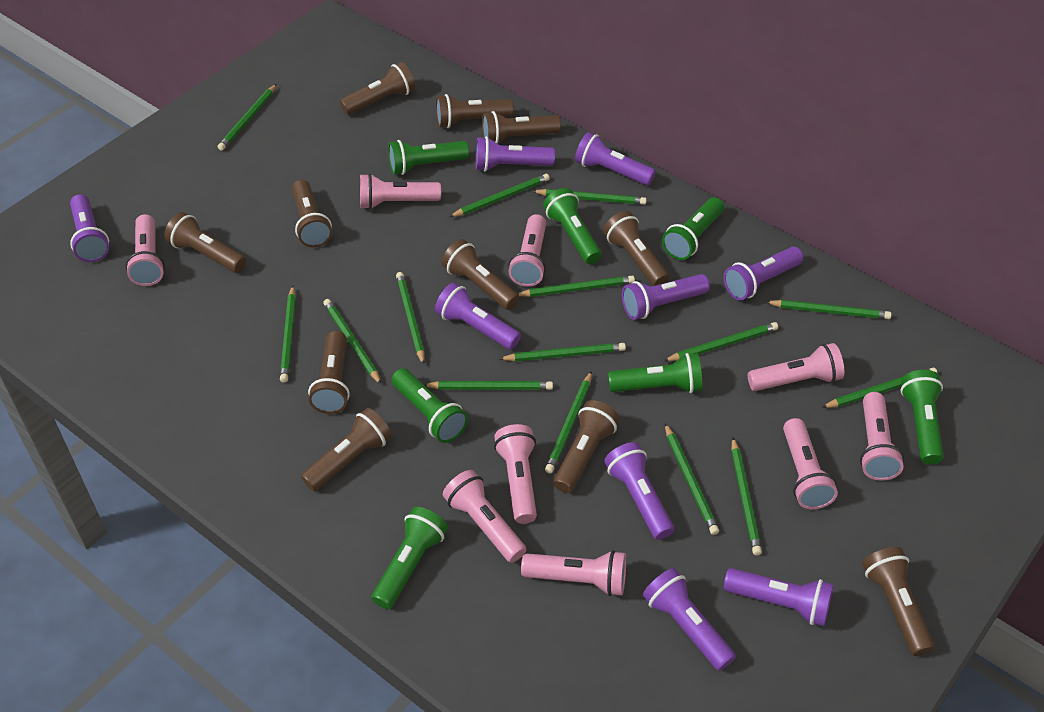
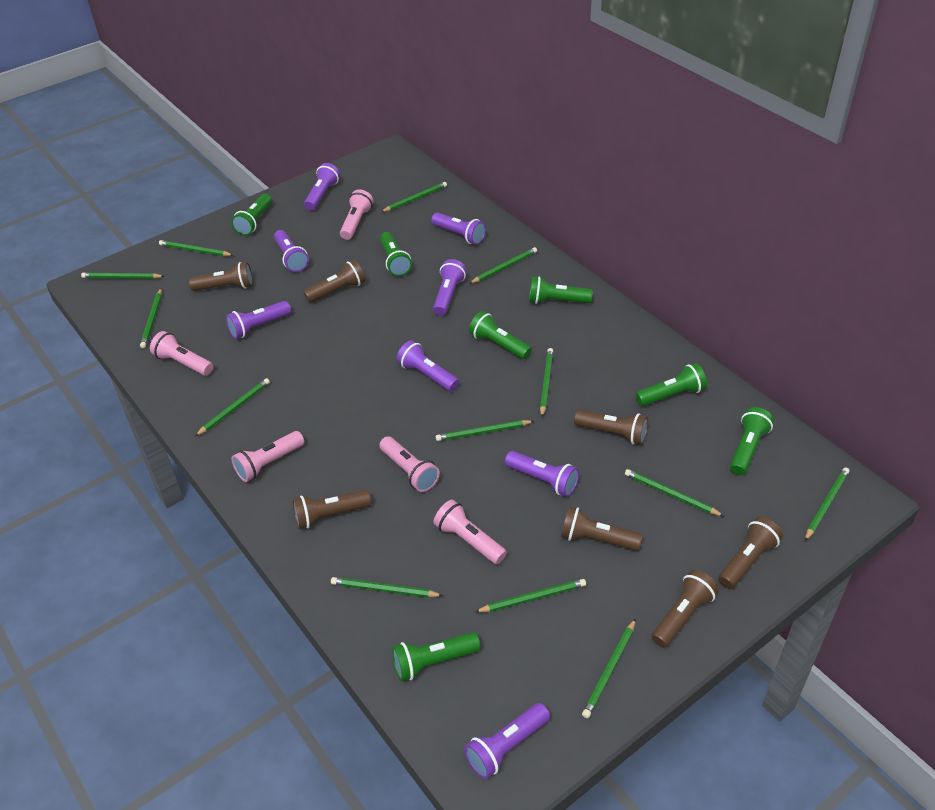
brown flashlight: [164,212,246,273] [292,180,332,247] [301,408,392,491] [308,331,350,414] [340,62,415,115] [436,94,514,128] [441,239,519,310] [482,111,561,144] [553,400,620,493] [603,211,669,286] [862,547,935,656] = 11 -> [189,262,253,291] [292,490,371,529] [303,260,366,303] [561,507,643,551] [574,410,648,445] [652,570,719,648] [718,517,783,589] = 7
green pencil: [218,84,276,151] [280,286,296,383] [323,299,381,384] [396,272,425,365] [424,381,553,390] [449,174,550,217] [499,343,626,362] [517,276,635,297] [532,189,647,205] [545,371,592,474] [664,322,778,361] [665,423,719,535] [731,438,762,556] [766,300,891,319] [821,368,937,408] = 15 -> [81,272,164,279] [140,289,162,348] [159,240,233,256] [195,378,270,436] [331,577,444,598] [381,182,447,212] [436,420,534,441] [469,247,537,284] [475,579,586,612] [540,348,553,417] [582,618,636,718] [625,469,724,516] [805,467,850,541] = 13
pink flashlight: [126,214,165,286] [360,173,441,209] [443,470,526,563] [494,424,537,524] [508,214,546,287] [521,550,626,596] [748,343,844,391] [783,418,838,509] [860,392,904,481] = 9 -> [150,331,213,376] [231,431,304,482] [340,189,373,240] [379,436,440,492] [433,500,507,564] = 5
purple flashlight: [70,194,109,262] [435,283,521,350] [476,136,555,172] [575,132,656,186] [604,442,674,540] [622,274,710,320] [643,568,736,671] [724,247,803,300] [724,568,833,626] = 9 -> [226,301,291,339] [274,230,309,272] [304,163,340,211] [397,340,459,392] [431,212,486,245] [433,259,466,316] [464,703,550,779] [505,451,579,497] = 8

